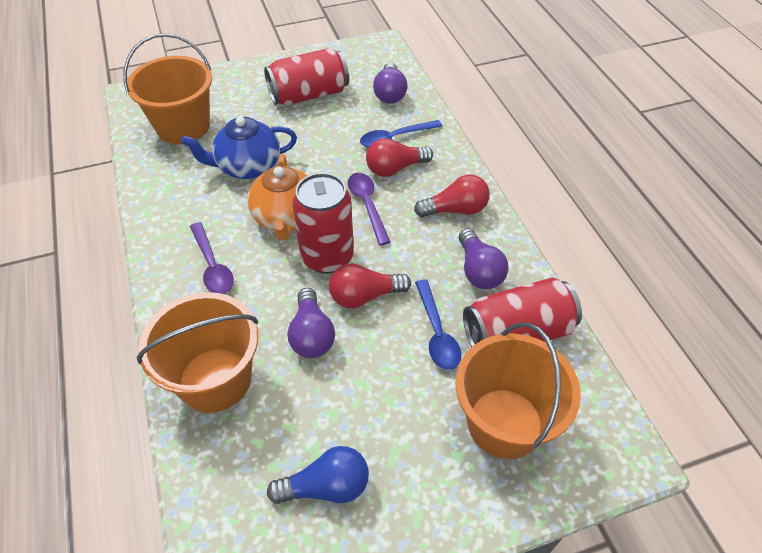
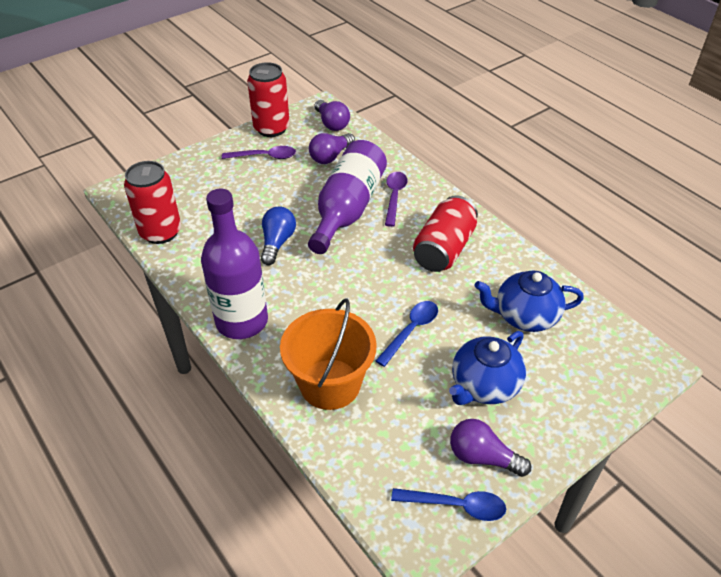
blue teapot: [181,116,297,179] = 1 -> [449,331,526,405] [474,270,584,332] = 2
orange bucket: [124,33,212,144] [137,292,258,413] [456,322,581,459] = 3 -> [280,298,377,410] = 1
orange teapot: [247,154,308,240] = 1 -> none = 0
purple bottle: none = 0 -> [201,189,268,339] [308,140,387,254] = 2
red light bulb: [329,263,411,308] [366,138,433,177] [414,175,490,217] = 3 -> none = 0

